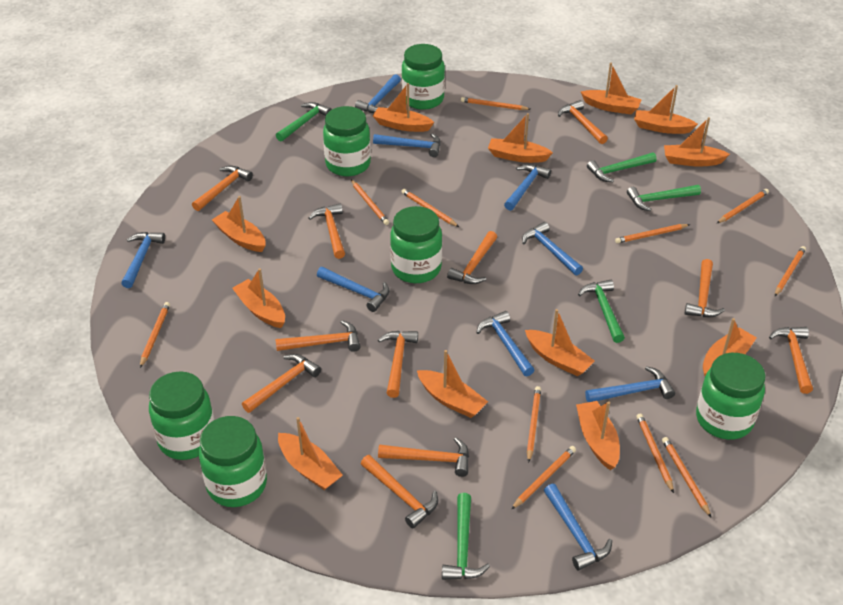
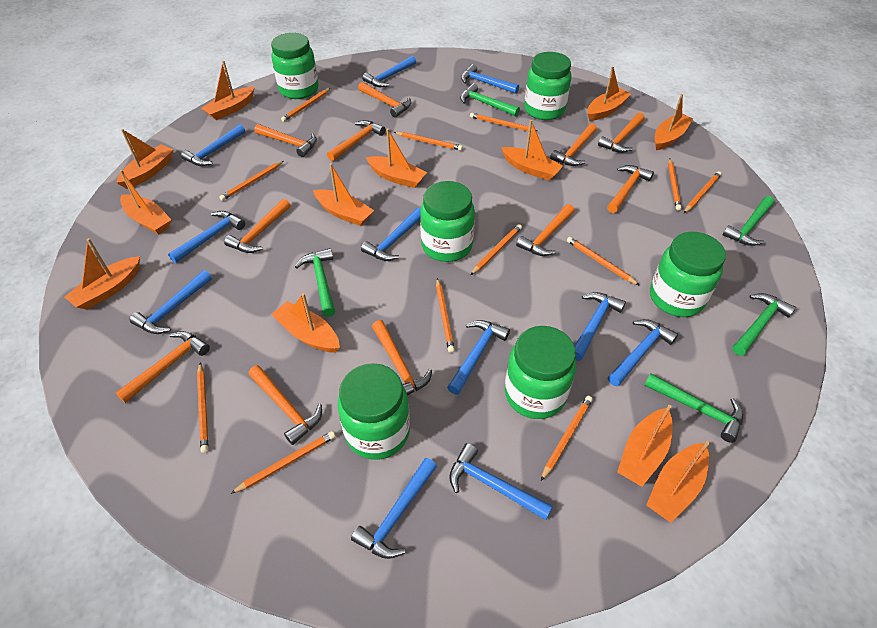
blue hammer: [121,232,165,288] [317,267,390,312] [355,74,401,113] [373,133,441,157] [476,311,534,376] [504,164,551,211] [522,222,583,275] [544,484,612,571] [585,366,675,402] = 9 -> [130,270,212,334] [168,211,245,263] [181,124,245,166] [351,458,437,559] [361,207,421,261] [362,56,416,87] [447,320,510,395] [449,443,553,520] [461,64,519,94] [574,292,626,361] [608,319,678,386] = 11
orange pencil: [140,302,170,368] [351,180,389,225] [401,189,459,227] [461,97,530,110] [511,446,576,509] [527,386,541,463] [615,224,690,243] [636,413,674,493] [662,437,711,517] [717,189,769,223] [775,246,806,296] = 11 -> [197,362,208,453] [219,161,284,201] [230,431,336,494] [281,88,331,122] [394,132,463,151] [436,278,455,353] [470,113,537,131] [471,224,522,275] [541,396,593,481] [567,237,640,286] [668,158,682,210] [684,171,722,213] = 12

